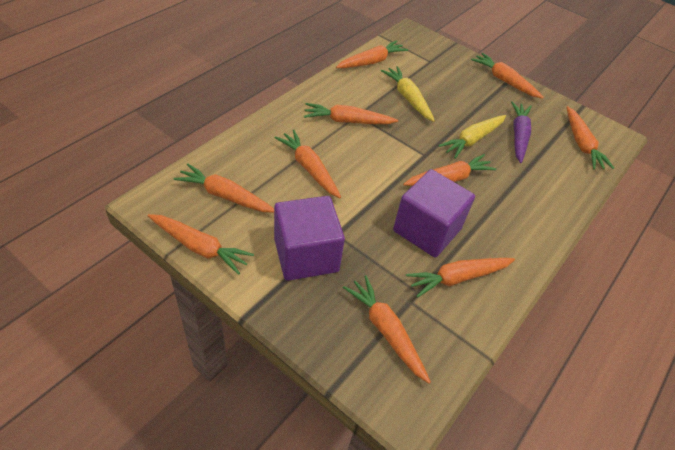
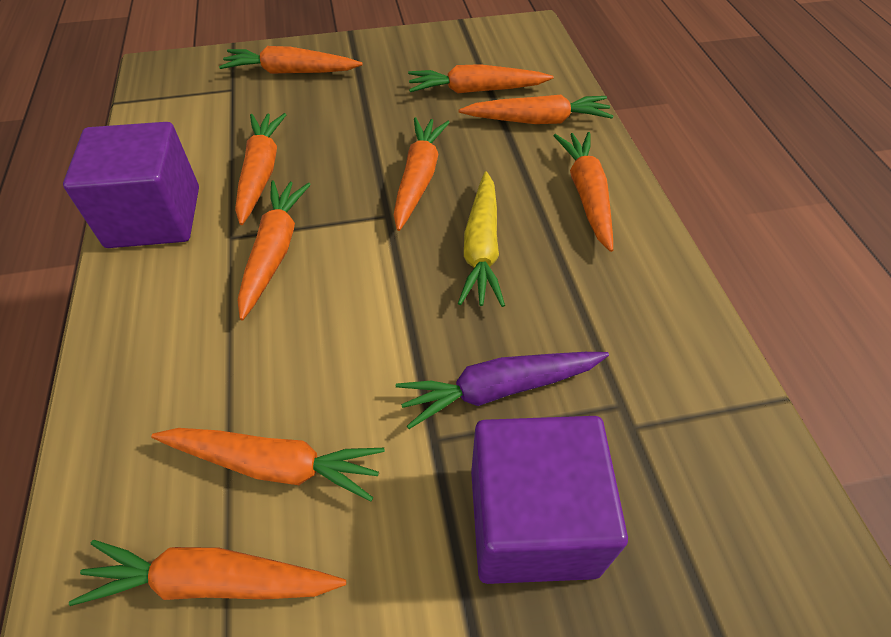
orange carrot: [148,214,254,275] [173,164,274,212] [275,130,341,198] [304,103,398,124] [336,40,408,68] [343,275,431,384] [403,154,496,186] [406,258,515,298] [471,53,543,99] [566,106,614,169] = 10 -> [69,540,346,606] [151,428,385,502] [219,46,362,74] [235,113,286,225] [238,181,311,320] [394,117,450,231] [408,64,553,94] [458,95,613,124] [554,132,613,252] = 9
yellow carrot: [381,66,435,122] [438,115,506,159] = 2 -> [458,171,505,307] = 1

